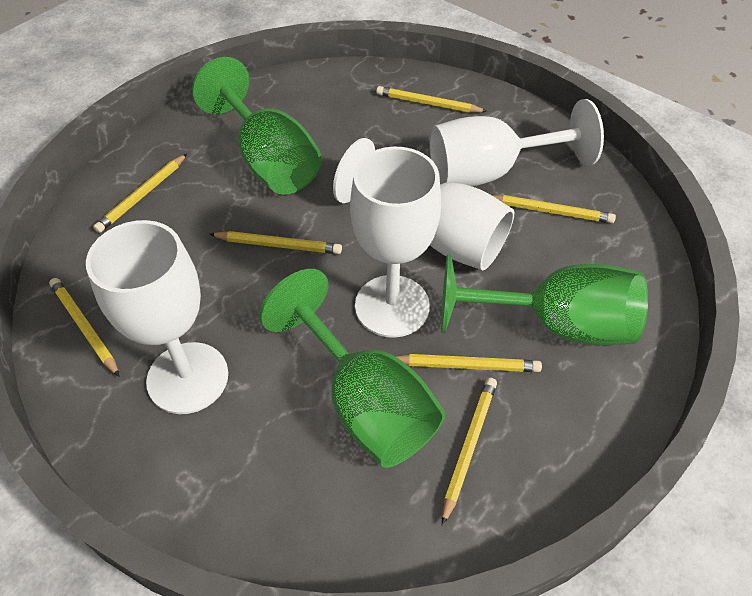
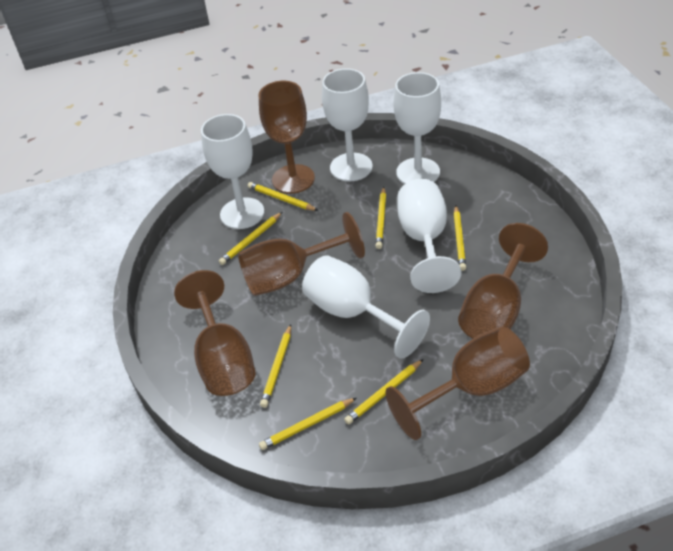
brown goblet: none = 0 -> [174,270,256,396] [238,212,365,296] [259,81,315,194] [386,326,530,440] [458,223,548,339] = 5
green goblet: [192,57,321,195] [260,269,445,468] [441,254,648,345] = 3 -> none = 0
white goblet: [86,220,228,414] [333,138,514,270] [350,147,441,338] [429,99,604,186] = 4 -> [201,114,264,229] [302,255,430,359] [322,68,373,181] [394,72,441,184] [397,179,461,293] = 5

